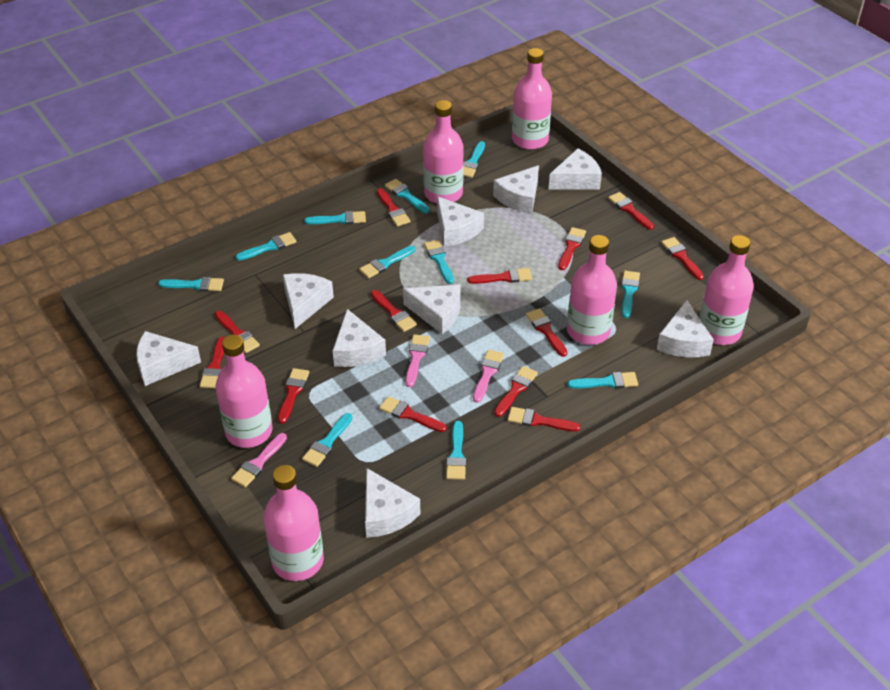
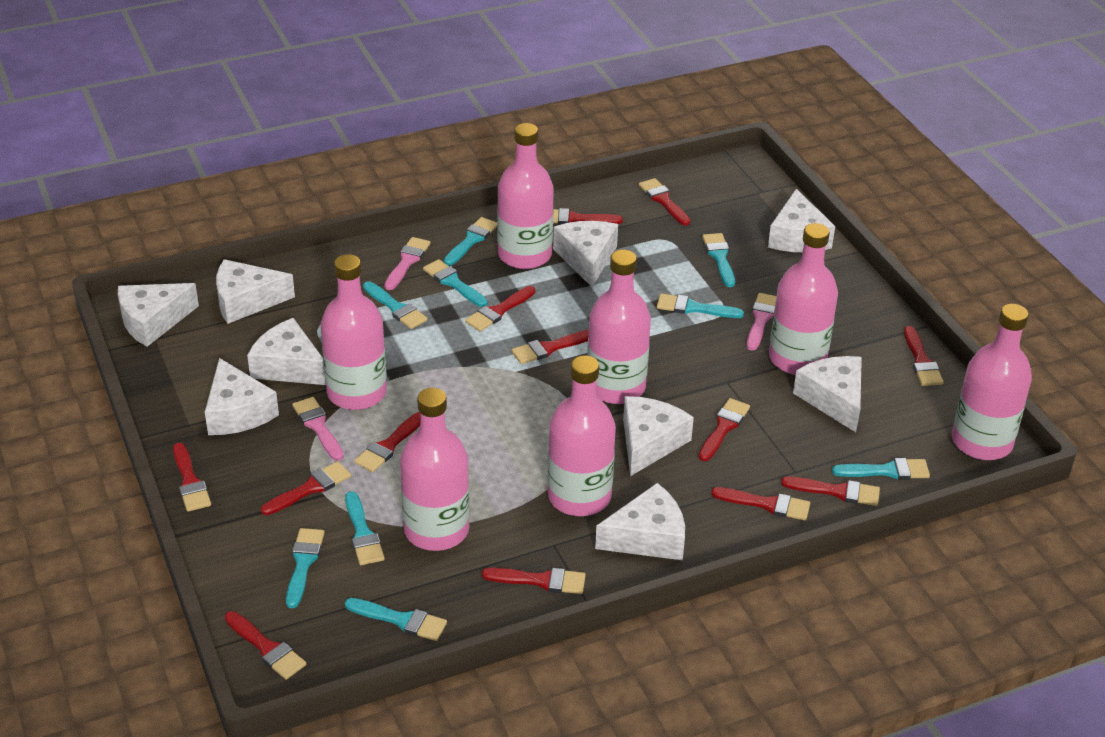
pink bottle: [215,335,273,448] [263,465,324,581] [423,100,464,203] [512,48,552,150] [567,235,617,345] [700,235,754,345] = 6 -> [321,254,387,410] [400,388,470,551] [497,123,554,269] [547,355,616,516] [587,250,651,404] [769,223,838,375] [952,304,1032,460] = 7
turquoise brush: [158,277,224,291] [236,232,297,261] [302,413,352,467] [304,211,366,224] [359,246,415,278] [385,179,430,213] [424,240,454,284] [446,421,466,480] [463,141,485,178] [567,372,638,389] [621,271,640,318] = 11 -> [286,528,325,608] [345,491,385,565] [345,598,447,641] [363,281,428,329] [423,259,487,307] [444,217,497,266] [657,293,744,318] [702,233,735,287] [832,458,930,480] = 9

